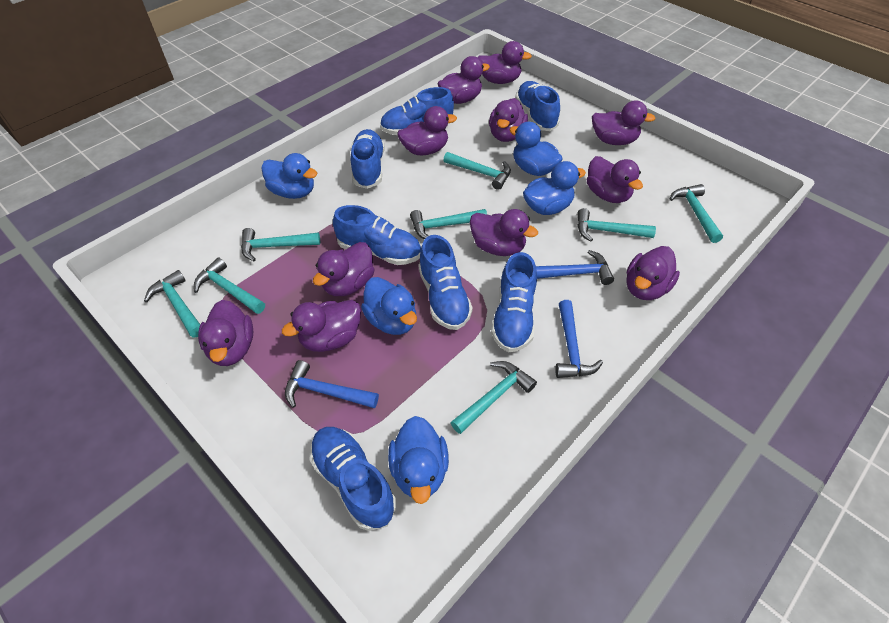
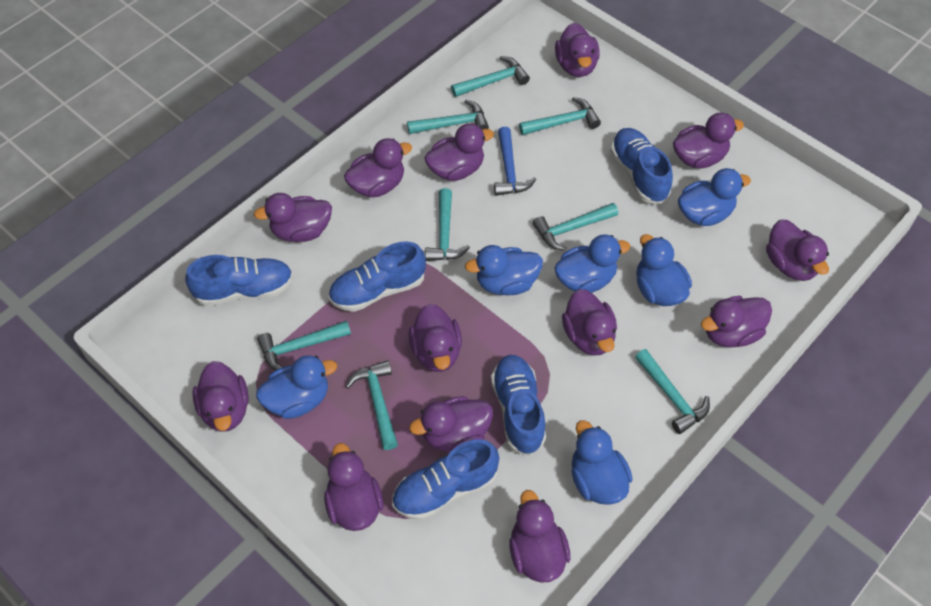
blue duck: [261,153,318,199] [361,277,417,335] [388,416,449,504] [509,122,562,176] [523,161,586,215] = 5 -> [256,355,337,419] [465,245,543,295] [554,234,630,293] [571,420,633,505] [636,234,692,306] [678,168,751,226] = 6
blue hammer: [285,360,379,408] [536,250,614,285] [555,300,603,378] = 3 -> [494,127,536,196] = 1
blue shoe: [310,427,396,531] [333,205,421,265] [351,129,384,189] [380,87,454,135] [419,235,473,330] [491,252,537,352] [515,81,560,131] = 7 -> [185,255,293,306] [328,241,426,312] [392,439,499,520] [491,355,546,456] [611,128,673,204] = 5
purple duck: [198,300,253,366] [282,300,361,352] [313,242,375,296] [397,106,457,155] [437,56,490,104] [470,209,538,256] [477,41,532,84] [489,98,528,142] [587,156,643,203] [592,100,656,145] [626,246,680,300] = 11 -> [192,361,249,432] [254,193,332,242] [324,443,383,531] [344,138,412,197] [409,304,462,372] [409,396,493,452] [424,123,494,181] [509,490,570,582] [555,23,600,77] [562,289,617,356] [673,112,744,168] [701,296,772,348] [766,220,829,281] = 13

